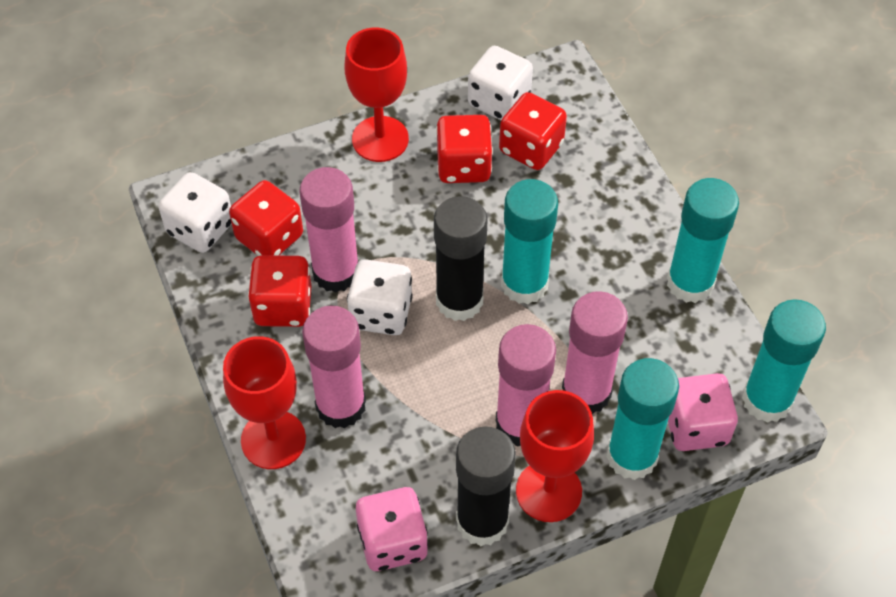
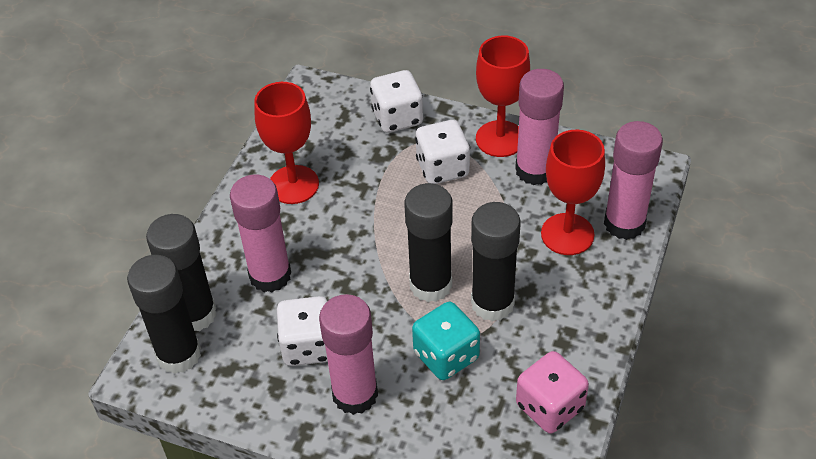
black glue stick: [434,196,488,321] [456,427,516,546] = 2 -> [127,255,201,374] [146,214,216,331] [404,183,453,302] [471,202,521,322] = 4
pink dice: [356,487,428,571] [668,373,738,451] = 2 -> [516,351,589,433] = 1
red dice: [229,180,303,256] [248,255,311,327] [436,115,493,183] [499,92,567,170] = 4 -> none = 0
turquoise dice: none = 0 -> [412,302,480,380] = 1
turquoise glue stick: [501,179,558,304] [607,358,679,480] [667,178,739,303] [742,299,826,423] = 4 -> none = 0

